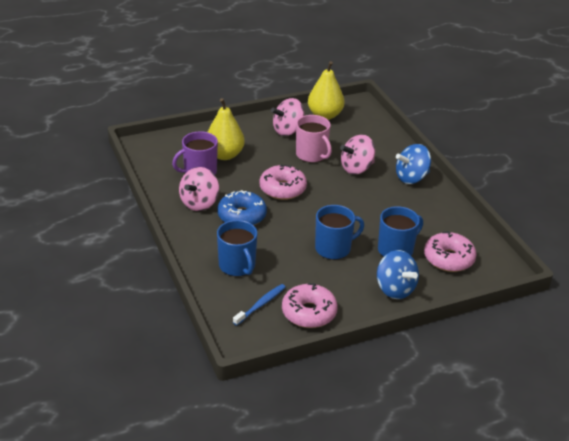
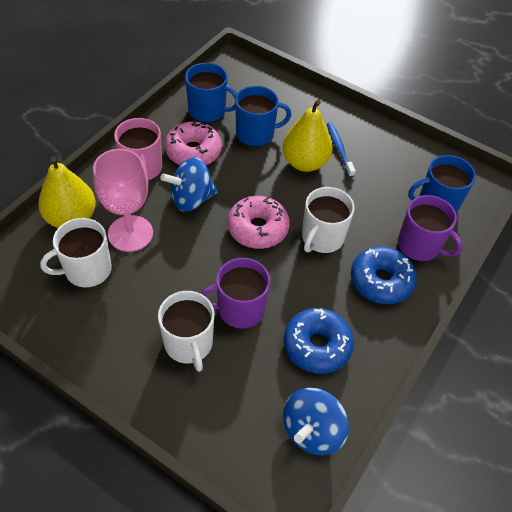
blue donut: [217,190,267,225] = 1 -> [284,308,354,374] [351,246,417,304] = 2
pink donut: [259,164,307,200] [282,283,338,328] [424,231,477,272] = 3 -> [165,120,222,165] [228,196,290,249] = 2
pink goblet: none = 0 -> [93,149,153,252] = 1
pink spinning top: [179,167,219,211] [271,98,304,136] [340,135,375,174] = 3 -> none = 0
purple mug: [172,131,218,175] = 1 -> [200,258,270,328] [398,195,463,261] = 2
white mug: none = 0 -> [40,218,112,288] [158,291,214,372] [302,187,355,253] = 3

